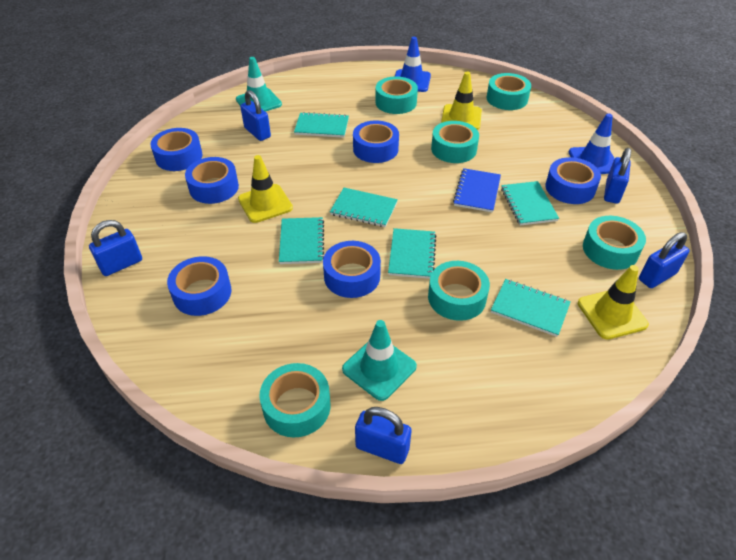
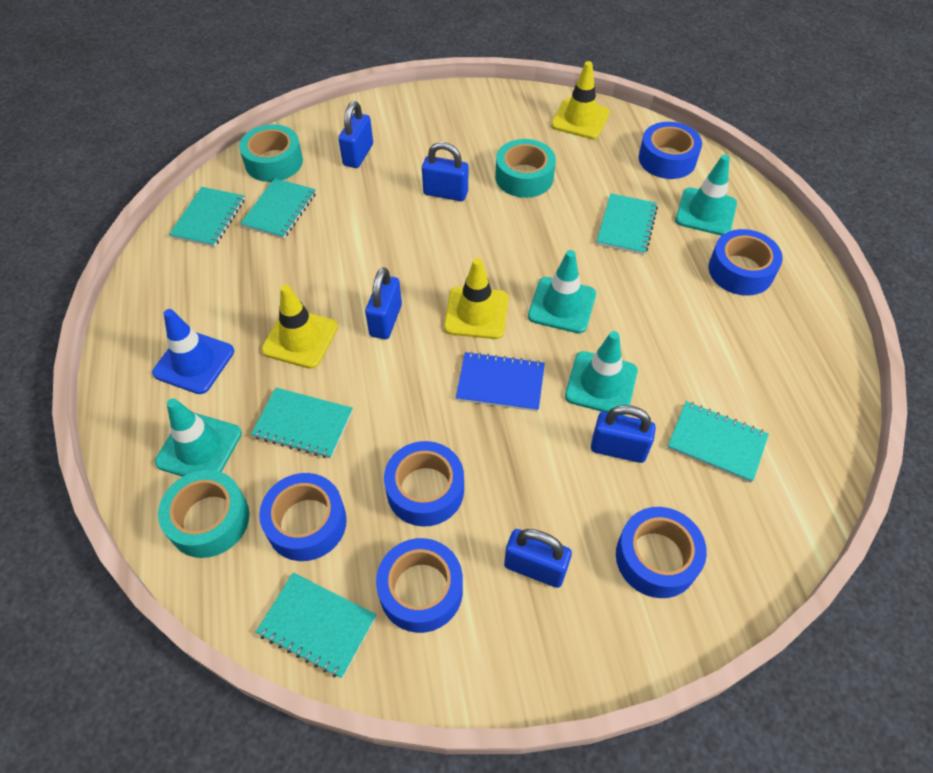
blue traffic cone: [395,37,431,92] [569,113,615,174] = 2 -> [152,309,234,394] = 1
turquoise tape: [259,363,331,438] [375,76,418,114] [428,261,490,321] [431,121,479,163] [487,73,531,110] [583,216,646,270] = 6 -> [158,470,249,558] [239,124,303,182] [495,139,556,198] = 3
turquoise traffic cone: [236,57,282,112] [342,320,417,401] = 2 -> [155,398,242,477] [528,250,596,333] [565,331,638,415] [675,155,737,236] = 4

